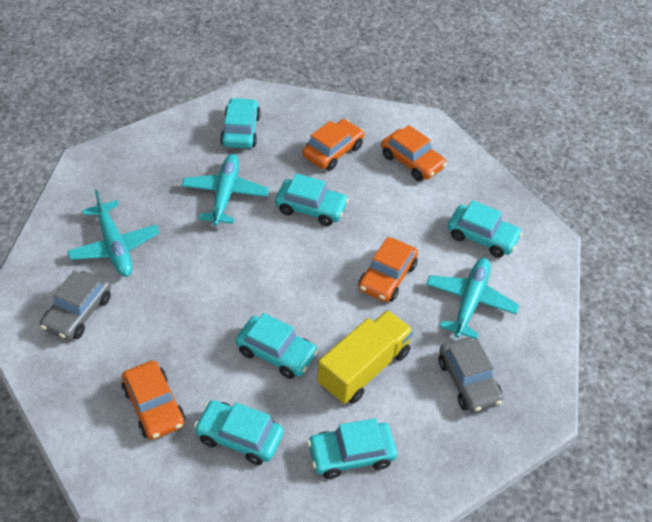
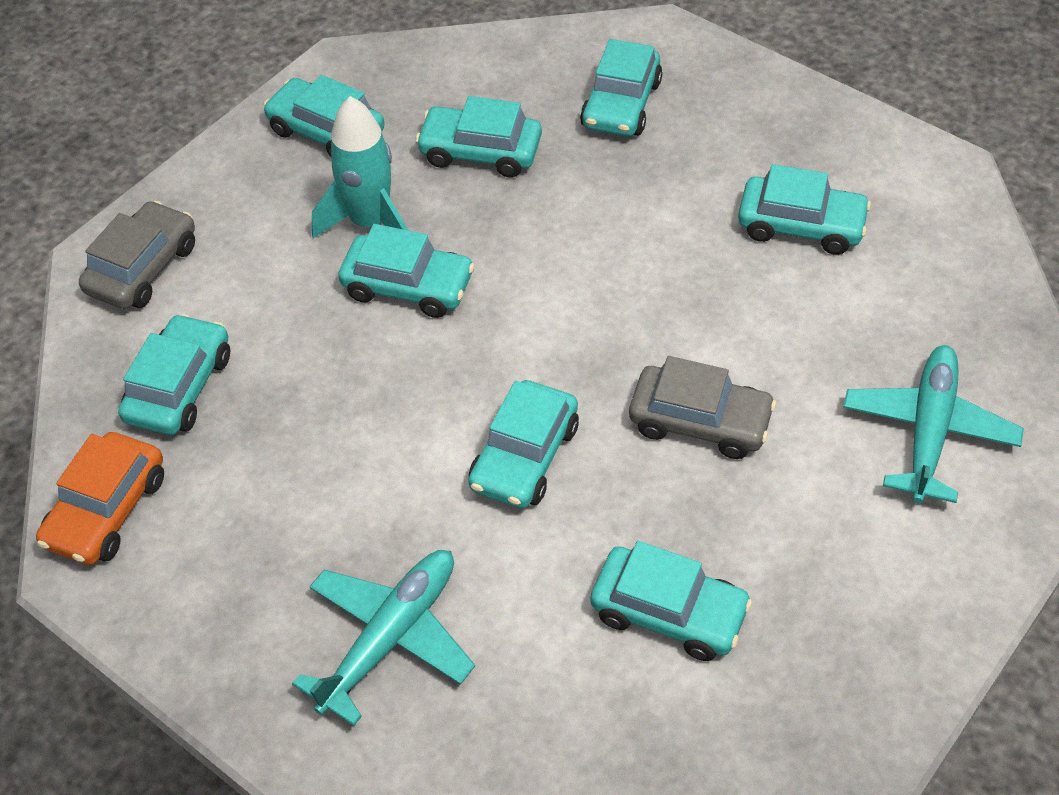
orange car: [121,361,185,440] [302,119,364,171] [358,237,418,302] [381,125,447,181] = 4 -> [36,432,164,565] = 1
turquoise car: [194,400,284,465] [220,98,260,148] [236,313,318,379] [275,173,349,226] [307,418,397,479] [447,200,523,258] = 6 -> [118,314,230,435] [263,75,385,157] [338,224,475,318] [415,96,542,177] [469,380,579,508] [580,39,663,137] [591,541,752,661] [738,164,871,255] = 8
turquoise plane: [67,190,160,277] [182,154,269,226] [426,258,519,339] = 3 -> [292,550,475,726] [843,345,1024,503] = 2
turquoise rocket: none = 0 -> [312,96,408,238] = 1
yellow truck: [317,310,414,404] = 1 -> none = 0

